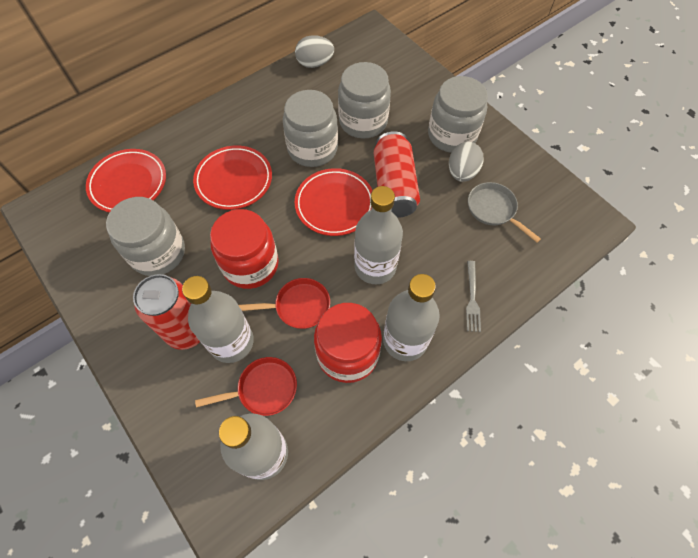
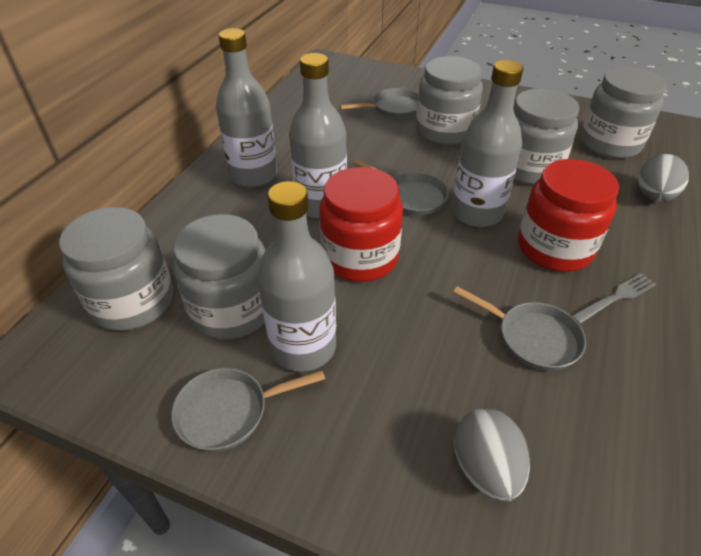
grey jar: [106,197,185,276] [283,90,338,167] [338,62,391,138] [428,76,488,153] = 4 -> [59,207,173,331] [173,214,266,340] [416,56,483,145] [513,88,579,185] [580,67,666,159] = 5
grey pan: [468,182,541,243] = 1 -> [171,368,325,452] [340,88,419,119] [354,159,449,216] [453,286,586,371] = 4
red can: [133,274,200,350] [374,131,420,218] = 2 -> none = 0
red pan: [195,357,297,416] [239,278,330,329] = 2 -> none = 0
red plate: [86,149,166,213] [193,145,272,210] [295,168,373,236] = 3 -> none = 0

